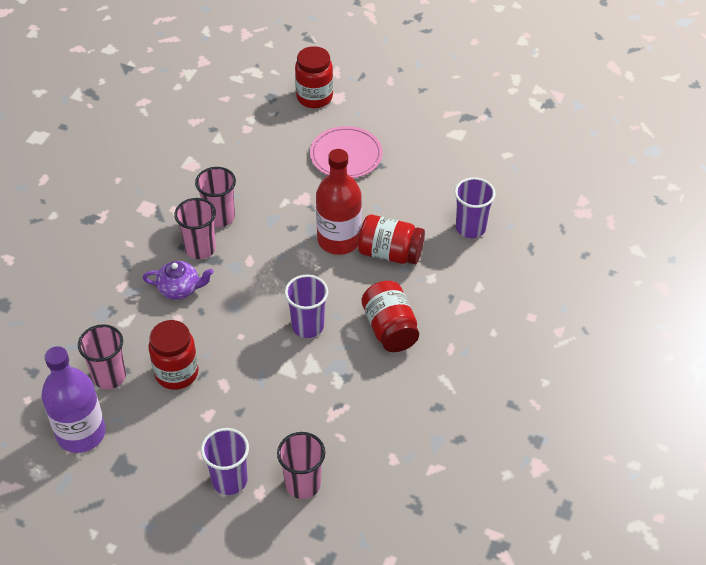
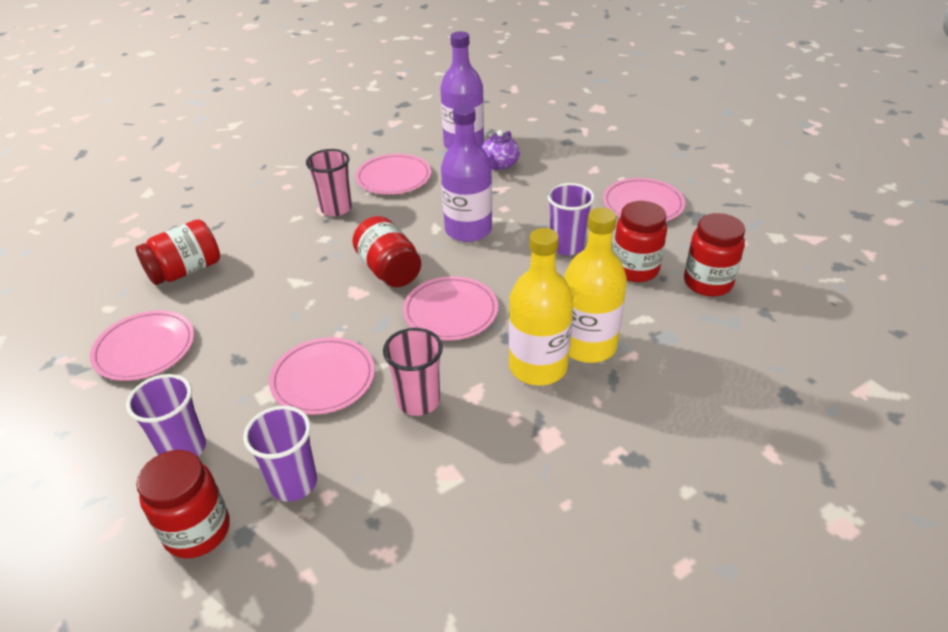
pink cup: [78,324,126,389] [174,198,216,259] [195,167,236,227] [277,432,325,499] = 4 -> [306,149,352,216] [383,328,443,416] = 2
pink plate: [310,126,383,178] = 1 -> [90,310,194,381] [269,337,375,415] [355,154,431,195] [403,276,498,341] [603,178,685,221] = 5
purple bottle: [42,346,106,453] = 1 -> [440,31,484,149] [441,105,492,242] = 2
red bottle: [316,149,362,255] = 1 -> none = 0
red jar: [149,320,199,390] [295,46,333,108] [358,215,425,264] [362,281,419,352] = 4 -> [136,220,220,285] [137,450,230,558] [352,216,421,287] [613,201,667,282] [684,213,745,296] = 5
yellow bottle: none = 0 -> [509,228,573,385] [564,208,627,363] = 2

